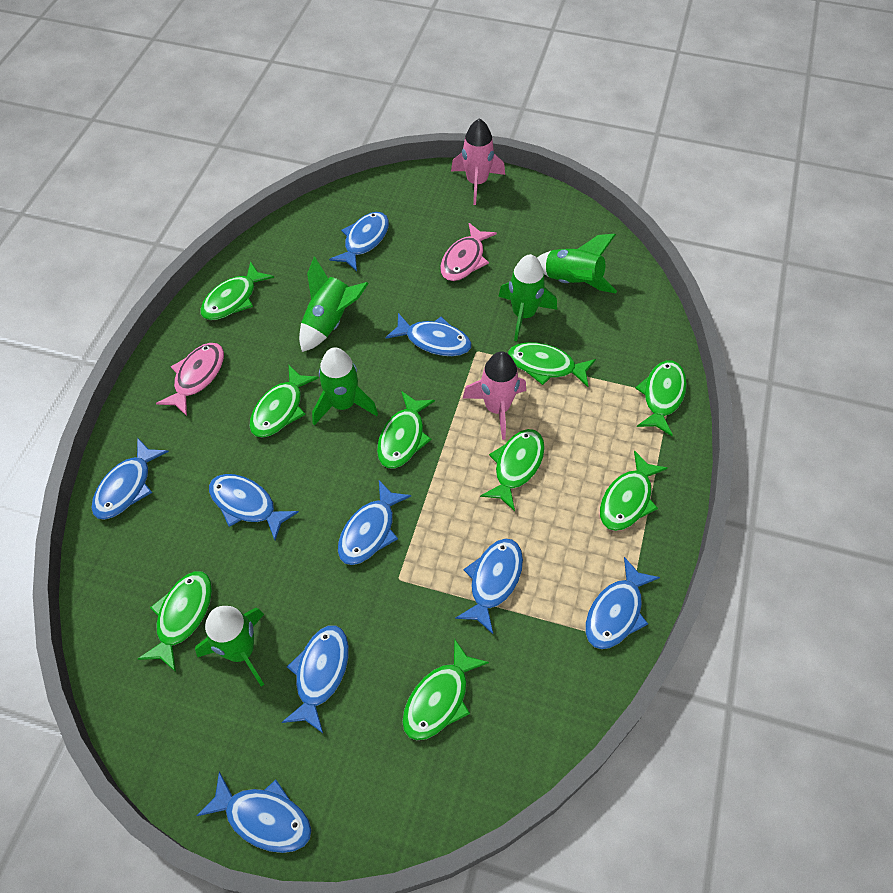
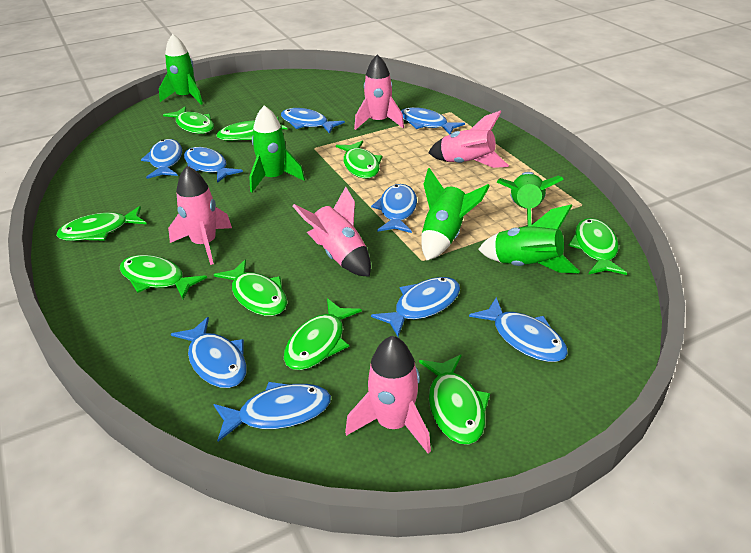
pink fish: [156,343,224,416] [440,223,497,281] = 2 -> none = 0
pink rocket: [451,118,505,205] [463,351,526,440] = 2 -> [168,166,232,265] [293,187,371,277] [345,336,431,453] [354,54,404,130] [428,111,509,168] = 5

